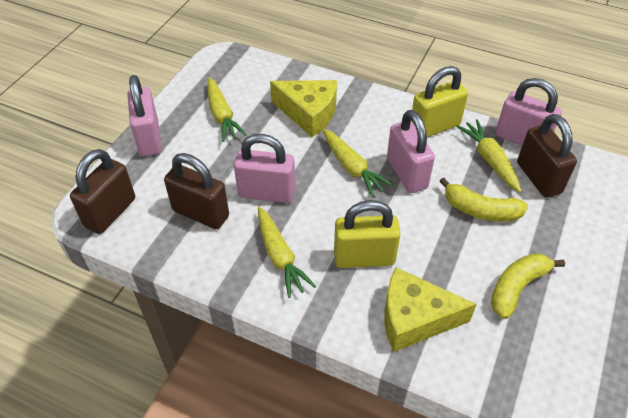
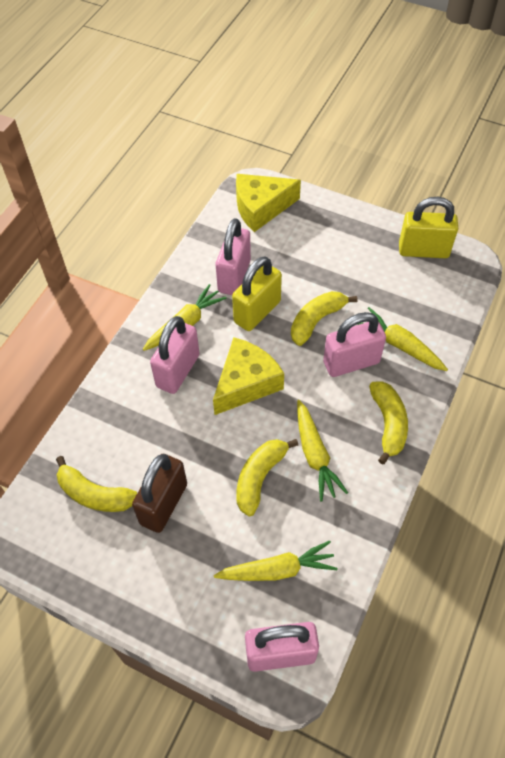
brown padlock: [70,149,135,234] [164,153,229,229] [517,114,577,198] = 3 -> [132,454,187,533] = 1
yellow banana: [439,178,528,222] [491,253,565,319] = 2 -> [56,456,137,512] [236,439,298,516] [291,291,357,346] [369,381,408,464] = 4

